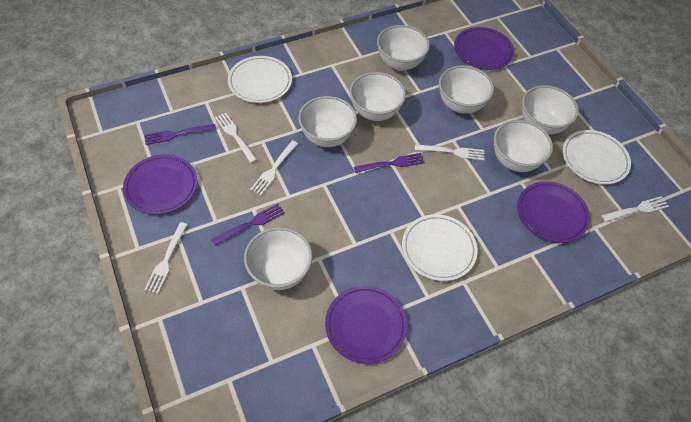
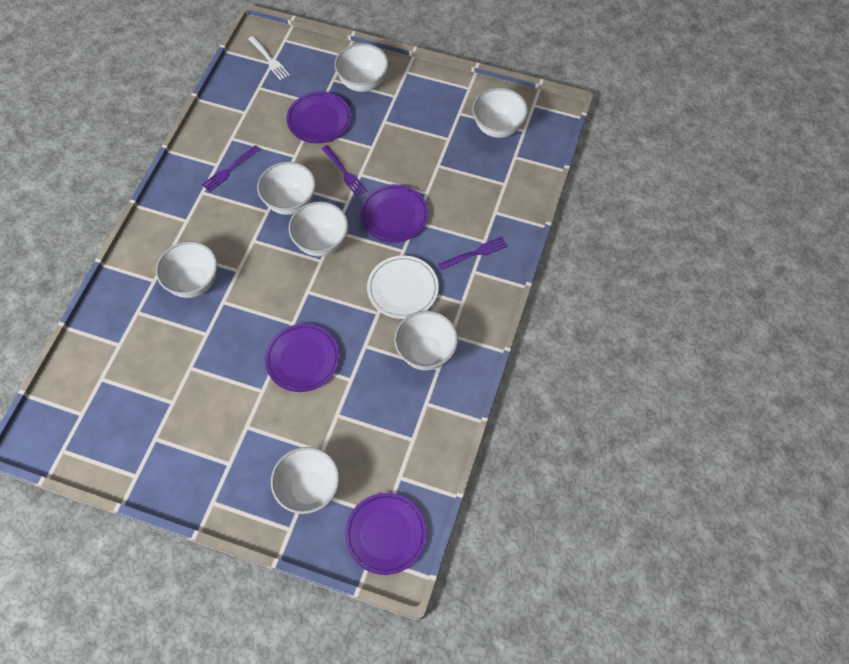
white fork: [144,222,188,294] [215,113,257,163] [250,141,298,195] [415,144,485,160] [601,196,669,222] = 5 -> [248,36,290,80] = 1
white plate: [228,56,292,103] [402,214,477,281] [562,130,631,185] = 3 -> [367,255,439,319] = 1

